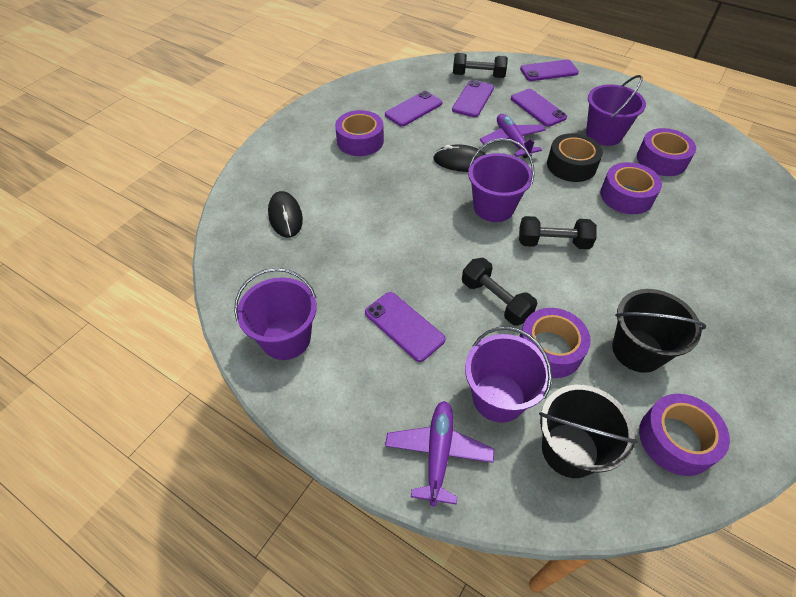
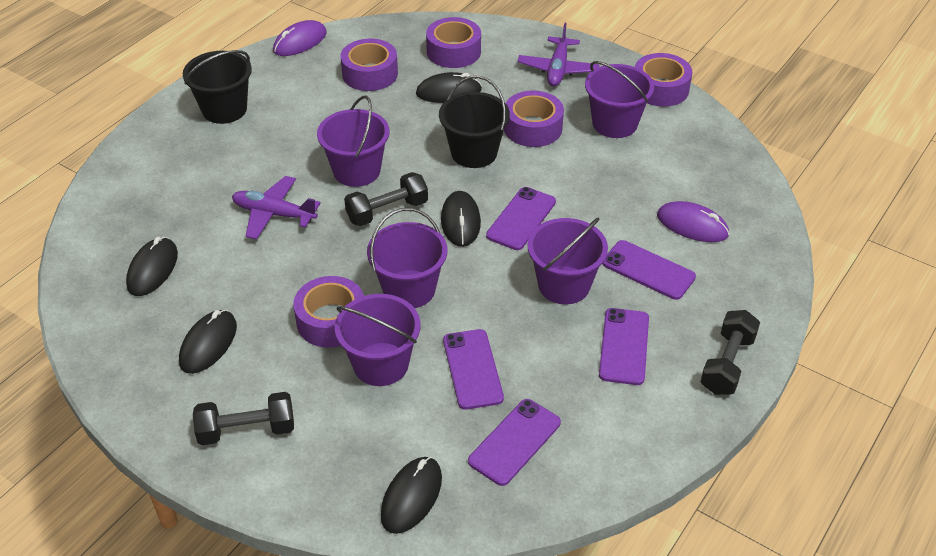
black mouse: [268,191,303,238] [433,145,486,172] = 2 -> [126,237,178,296] [179,310,237,374] [381,457,442,534] [416,72,482,103] [441,191,481,247] = 5
black tape: [547,133,603,182] = 1 -> none = 0
purple bucket: [234,268,317,360] [465,326,552,423] [468,138,534,222] [586,75,646,146] = 4 -> [317,96,389,187] [335,294,421,386] [367,208,447,308] [528,217,608,304] [585,61,654,138] = 5
purple mouse: none = 0 -> [273,20,327,56] [657,201,729,242] = 2

